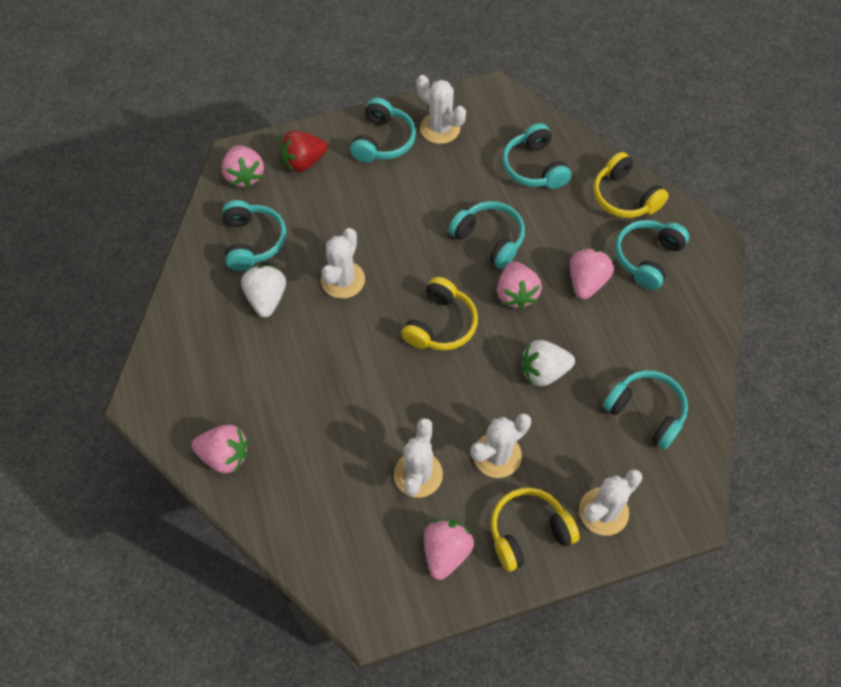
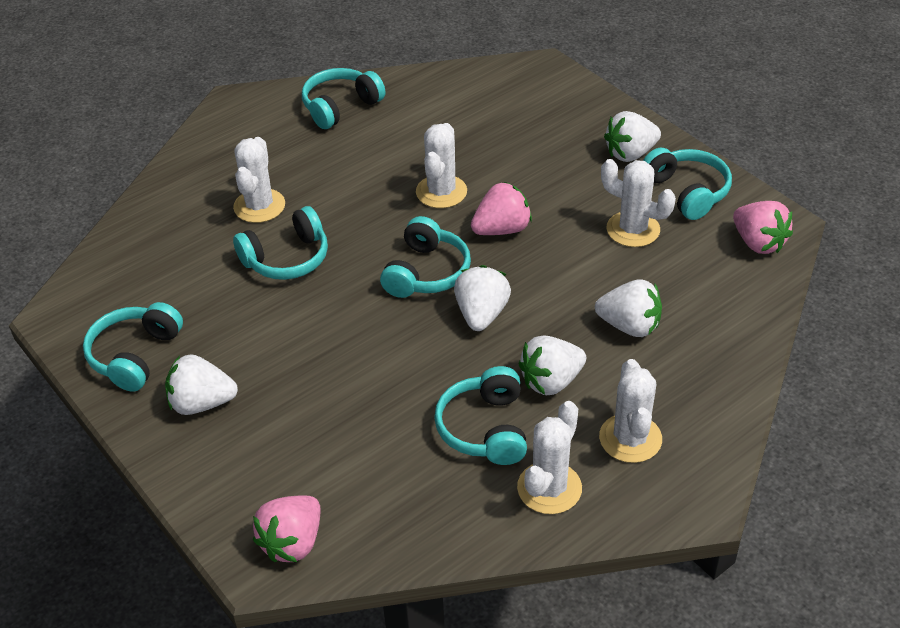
pink strawberry: [192,424,248,474] [222,145,264,188] [424,519,474,580] [497,261,542,310] [570,248,614,299] = 5 -> [253,496,320,562] [471,182,532,235] [733,201,793,254] = 3
red strawberry: [280,130,328,172] = 1 -> none = 0
white strawberry: [241,265,286,318] [522,340,575,386] = 2 -> [165,354,238,415] [454,265,511,331] [519,335,586,395] [595,280,662,337] [604,111,661,162] = 5
yellow headphones: [401,277,478,350] [491,488,580,572] [593,152,669,218] = 3 -> none = 0

